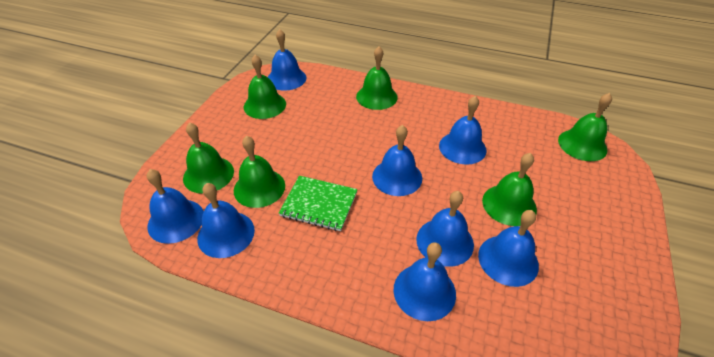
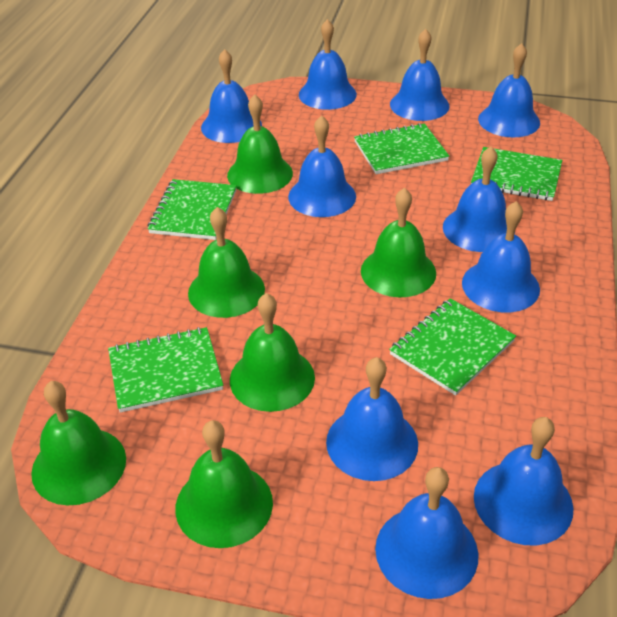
blue bell: [147,169,204,244] [197,183,255,258] [268,29,306,91] [372,125,422,196] [393,242,456,321] [416,191,474,267] [439,96,486,165] [478,210,539,287] = 8 -> [201,49,262,143] [288,115,356,217] [299,19,357,110] [326,357,418,481] [375,467,479,599] [390,29,449,121] [443,146,515,252] [462,201,540,312] [474,417,573,546] [478,43,540,137] = 10
green notebook: [279,176,358,231] = 1 -> [108,327,223,413] [147,179,237,240] [354,123,449,174] [389,298,516,396] [471,147,562,201] = 5

